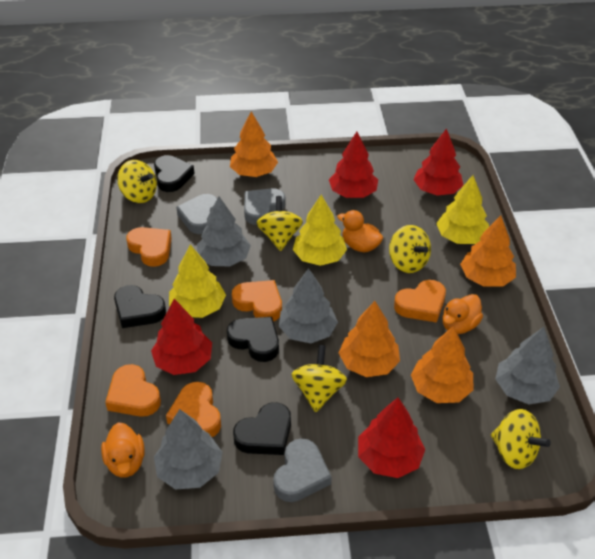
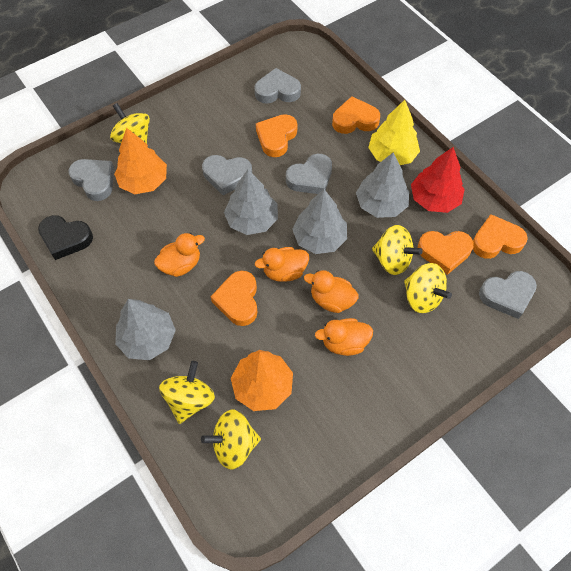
black heart: [114,285,166,328] [154,155,195,192] [227,317,279,362] [233,402,291,455] = 4 -> [38,215,93,260] = 1
grey heart: [176,194,217,234] [244,188,285,225] [273,438,332,502] = 3 -> [68,159,114,201] [202,155,252,195] [254,68,301,104] [286,154,332,194] [479,271,537,319] = 5
orange duck: [101,422,145,478] [337,210,383,253] [443,294,483,334] = 3 -> [154,233,205,277] [255,247,309,282] [304,270,358,313] [315,318,373,356] = 4
orange tree: [230,111,278,177] [339,301,400,377] [411,326,474,403] [460,215,516,287] = 4 -> [114,128,167,194] [231,350,293,411] = 2
red tree: [151,299,212,375] [329,132,378,198] [358,398,425,478] [413,128,463,196] = 4 -> [411,147,465,213] = 1
yellow tree: [169,245,226,318] [293,195,347,266] [436,175,489,244] = 3 -> [368,100,420,165] = 1

